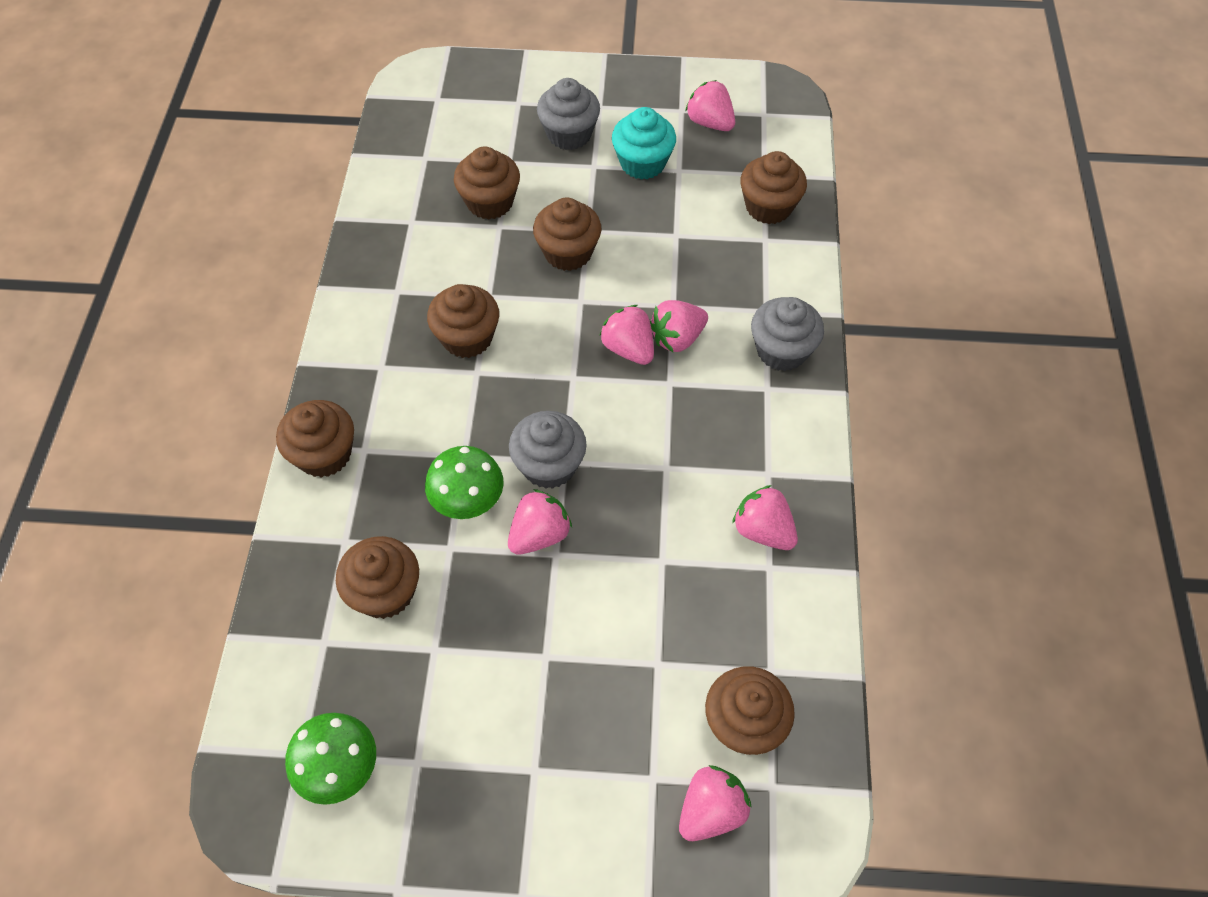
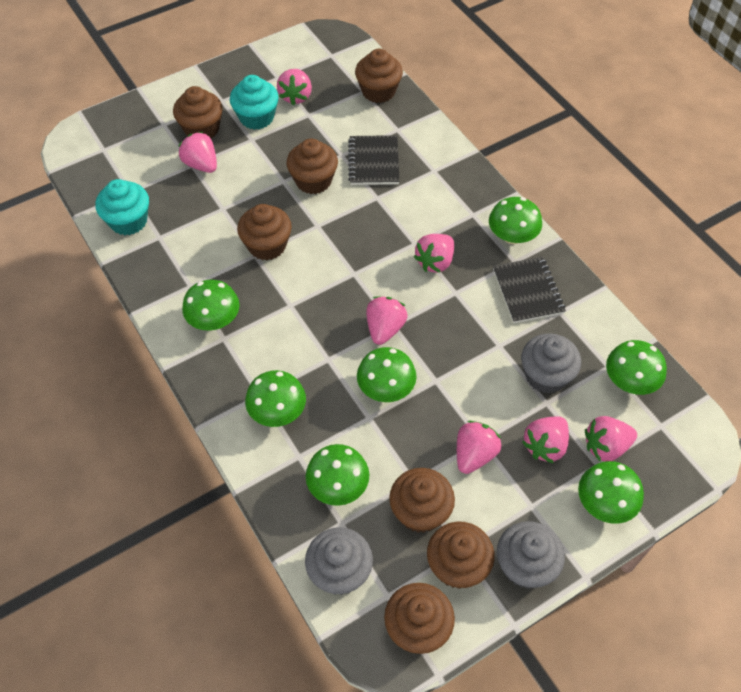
black notebook: none = 0 -> [348,135,400,185] [493,257,566,323] = 2
green mushroom: [285,713,376,805] [425,446,504,519] = 2 -> [182,280,240,331] [245,370,306,427] [306,444,370,506] [357,347,417,402] [489,197,542,244] [578,461,644,524] [606,340,667,395] = 7
pink strawberry: [508,489,572,555] [599,305,654,365] [650,300,708,352] [679,765,752,841] [685,80,735,131] [732,485,798,550] = 6 -> [178,132,217,173] [277,69,312,106] [366,297,408,345] [414,234,454,273] [457,421,501,474] [522,416,569,464] [585,416,637,462] = 7
turquoise cupcake: [612,107,676,180] = 1 -> [96,179,149,236] [230,75,279,130] = 2

